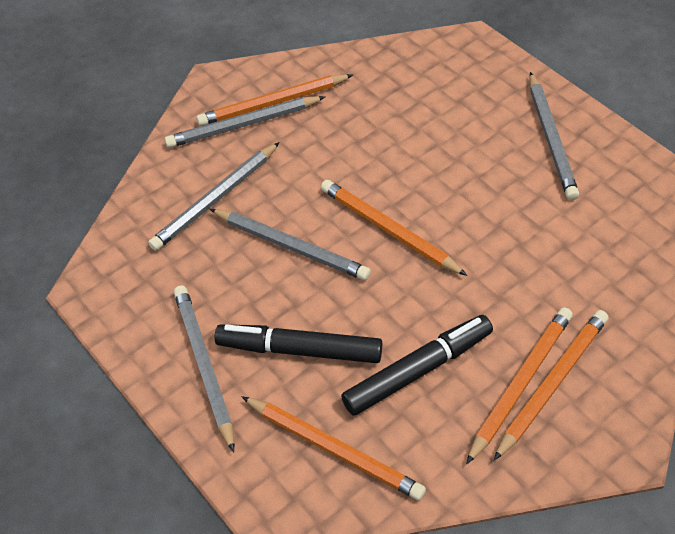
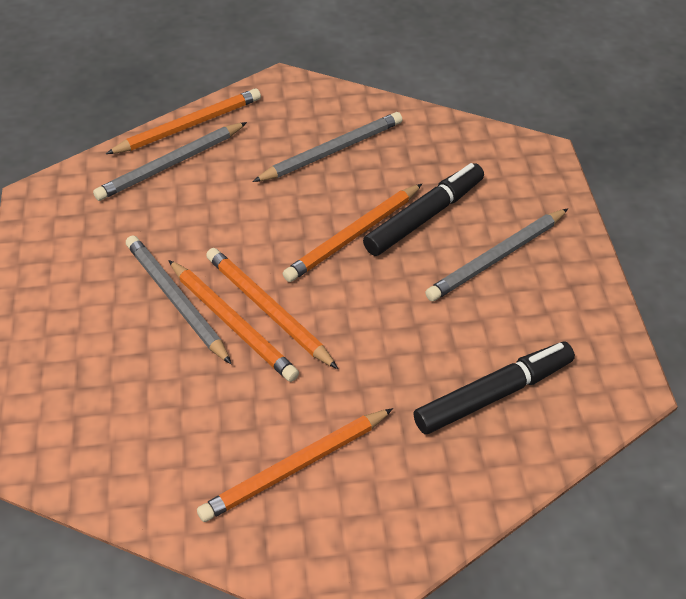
grey pencil: [148,142,280,251] [165,96,326,148] [174,285,234,452] [210,209,371,280] [529,72,579,200] = 5 -> [93,122,247,201] [126,235,231,364] [252,112,402,182] [425,209,568,301] = 4

